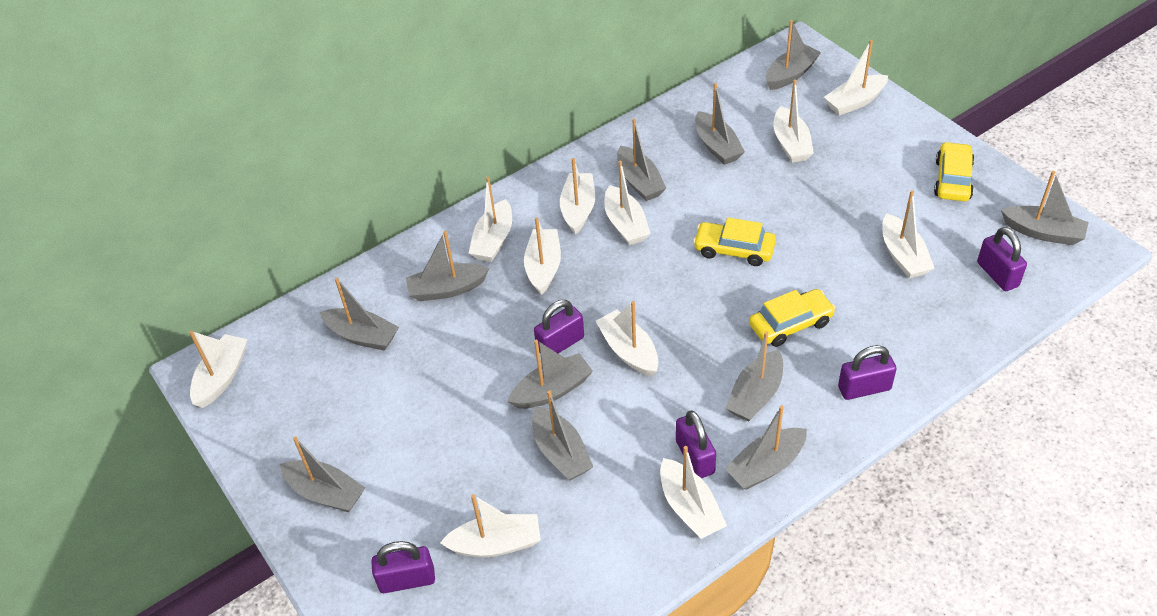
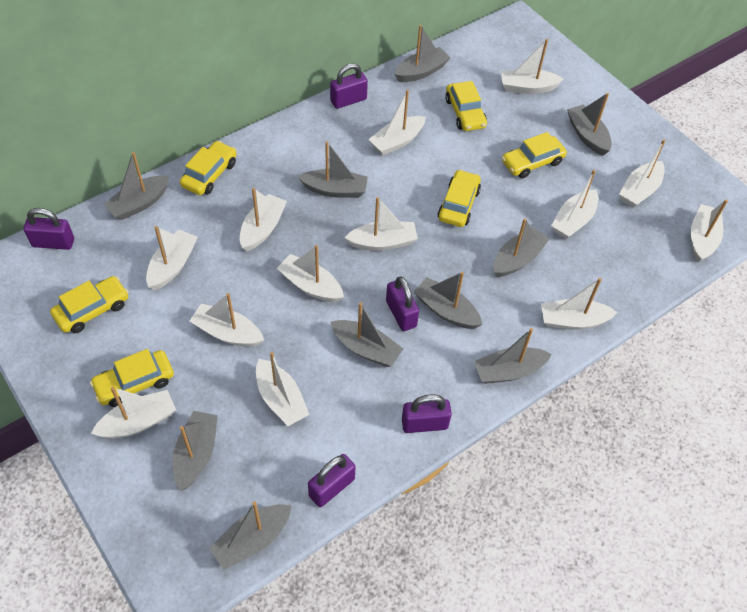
grey boat: [280,436,365,512] [320,278,399,351] [406,231,489,301] [507,339,593,409] [532,390,593,480] [617,119,666,201] [695,83,745,165] [724,405,807,490] [726,331,783,422] [766,20,821,90] [1001,171,1089,245] = 11 -> [103,152,169,220] [172,411,218,491] [209,501,291,570] [298,141,368,198] [331,302,403,367] [394,25,451,82] [414,272,482,329] [474,328,551,384] [494,218,550,277] [567,93,612,156] = 10
white boat: [189,330,248,408] [440,494,541,557] [469,177,512,262] [524,217,561,295] [560,158,595,235] [596,301,658,377] [604,161,651,245] [660,446,727,539] [774,80,814,163] [824,40,888,116] [882,190,935,278] = 11 -> [91,387,176,439] [146,226,198,290] [190,293,264,347] [240,188,287,251] [256,352,310,426] [277,245,344,302] [345,197,418,251] [368,90,426,155] [501,39,564,94] [541,278,618,330] [551,170,598,239] [619,139,666,208] [691,199,728,262] = 13
yellow car: [693,218,776,266] [749,289,835,347] [934,142,974,201] = 3 -> [50,276,128,333] [90,349,174,407] [180,141,237,195] [438,170,481,227] [445,81,487,131] [502,132,567,179] = 6

